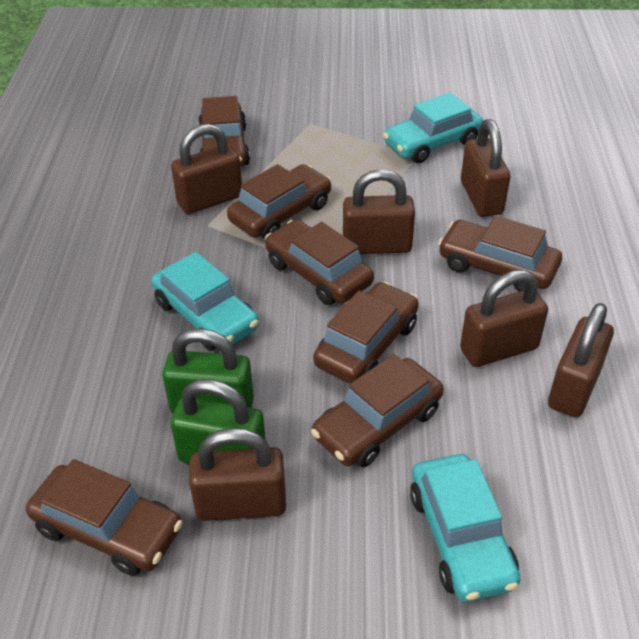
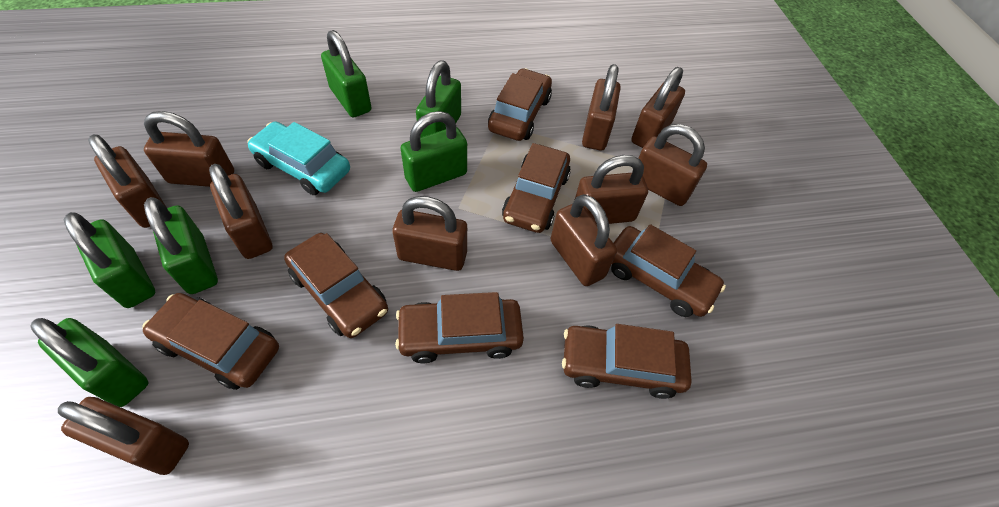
brown padlock: [171,124,242,214] [189,428,286,521] [343,169,415,254] [460,270,548,367] [461,119,510,217] [548,303,614,417] = 6 -> [58,397,189,475] [88,134,167,228] [144,111,234,187] [209,164,272,259] [392,196,467,271] [551,194,617,286] [575,155,648,224] [582,64,621,151] [631,67,685,148] [639,124,707,206] = 10
green padlock: [162,328,254,413] [170,379,266,464] = 2 -> [30,318,149,407] [64,212,155,308] [144,197,218,294] [321,30,372,117] [401,111,467,192] [416,61,461,137] = 6
turquoise car: [151,252,259,350] [383,93,483,163] [410,454,521,602] = 3 -> [247,121,350,195] = 1

